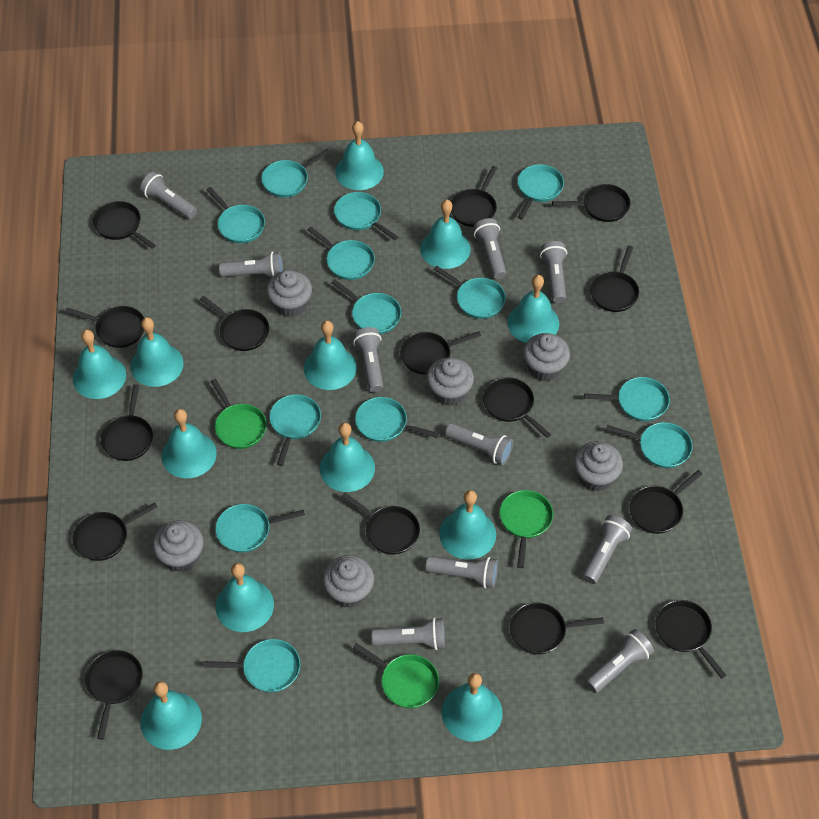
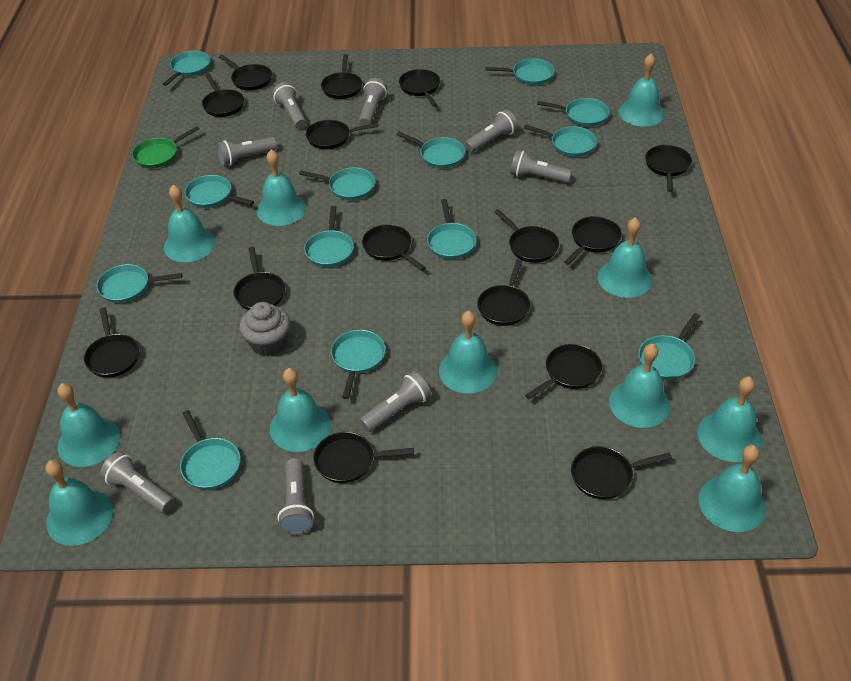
green pan: [211,379,267,449] [353,643,439,708] [500,490,553,568] = 3 -> [132,126,200,168] = 1
grey cupcake: [153,520,204,572] [266,270,312,317] [323,555,374,608] [426,357,474,406] [523,333,570,381] [574,441,623,492] = 6 -> [239,302,290,356] = 1
grey flashlight: [140,172,197,219] [219,251,283,277] [353,327,384,392] [372,617,445,650] [426,556,498,588] [445,423,513,465] [473,218,507,279] [540,241,567,303] [582,515,632,584] [586,629,654,693] = 10 -> [100,452,174,513] [217,137,277,166] [272,82,307,129] [277,458,314,535] [359,78,387,126] [360,371,431,432] [464,110,518,153] [510,150,572,183] = 8
turquoise bell: [73,330,126,399] [130,317,184,387] [141,681,202,750] [161,409,217,478] [215,563,274,632] [304,321,357,390] [320,422,375,492] [335,121,384,190] [420,200,471,269] [439,490,496,560] [442,673,503,742] [507,275,559,343] = 12 -> [45,460,113,546] [57,383,120,467] [164,185,215,262] [257,149,306,226] [270,368,331,452] [439,311,497,394] [598,217,652,298] [609,343,670,428] [619,54,665,127] [697,377,762,462] [699,445,766,532] = 11

